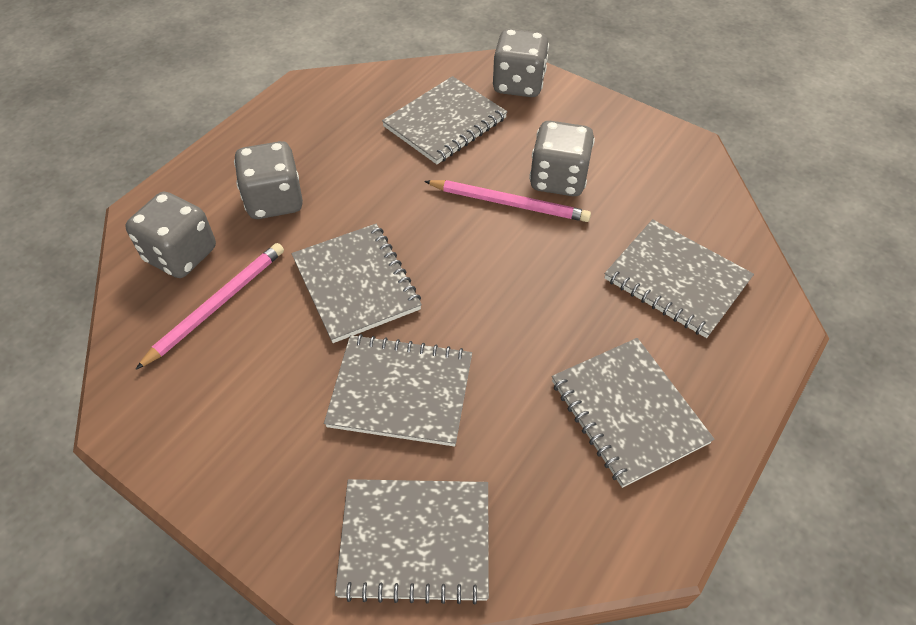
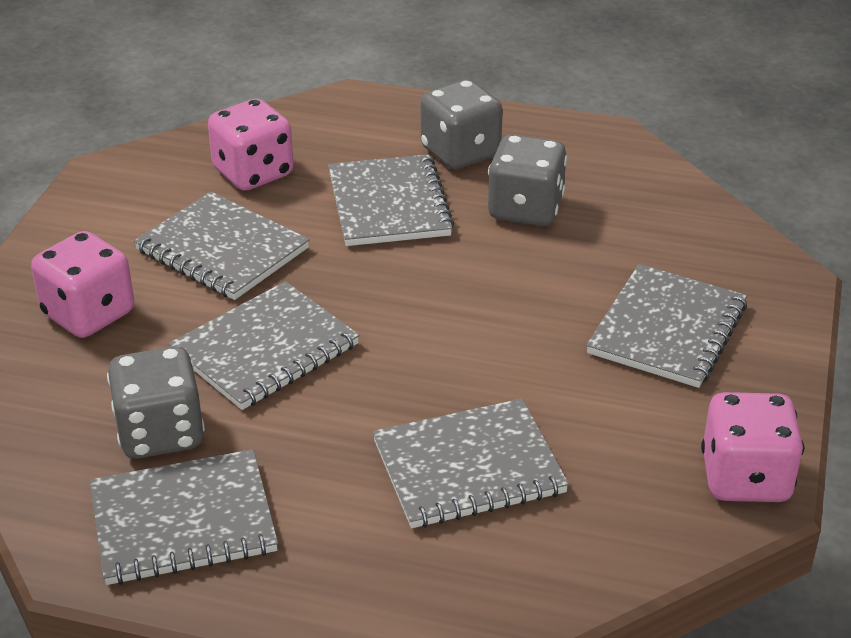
grey dice: [125,192,216,278] [234,141,303,219] [493,29,549,97] [529,121,595,196] = 4 -> [107,346,205,459] [421,80,503,169] [488,135,567,226] = 3
pink dice: none = 0 -> [31,231,134,338] [208,99,294,191] [701,392,804,502] = 3
pink pencil: [135,243,284,370] [424,180,591,222] = 2 -> none = 0

